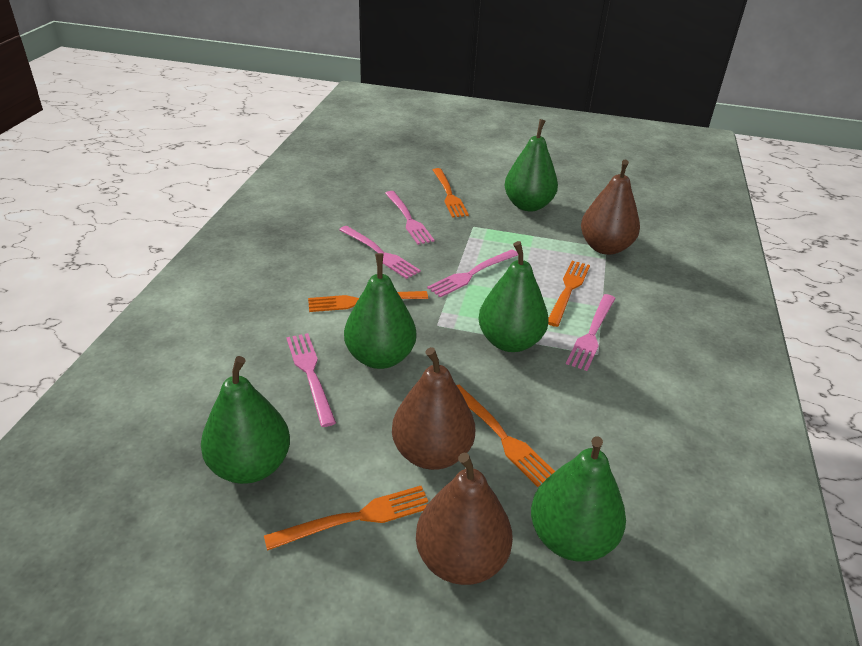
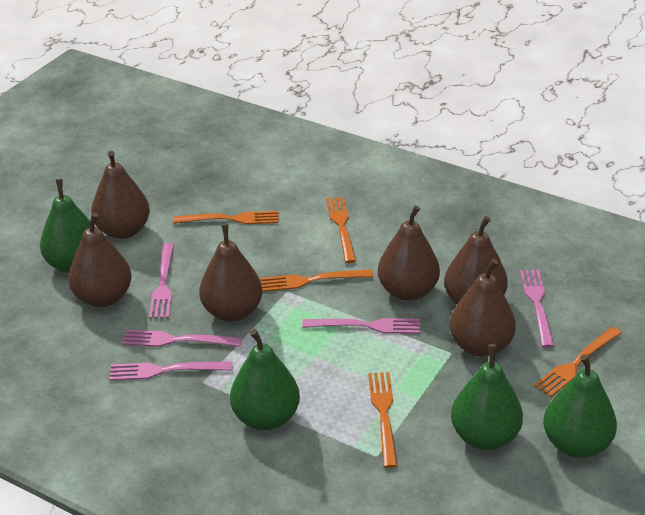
brown pear: [392,347,475,470] [416,453,513,585] [581,160,640,255] = 3 -> [69,212,132,307] [91,151,150,239] [199,224,262,322] [378,205,440,301] [444,216,508,304] [450,259,516,357] = 6
green pear: [201,356,290,484] [344,253,416,369] [478,241,548,352] [504,119,558,211] [531,436,626,562] = 5 -> [40,179,90,273] [230,329,300,430] [451,344,523,450] [543,354,617,458] = 4

